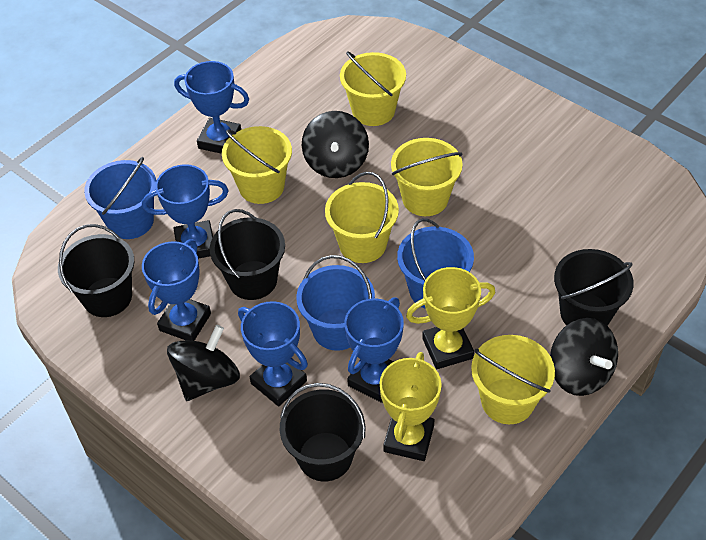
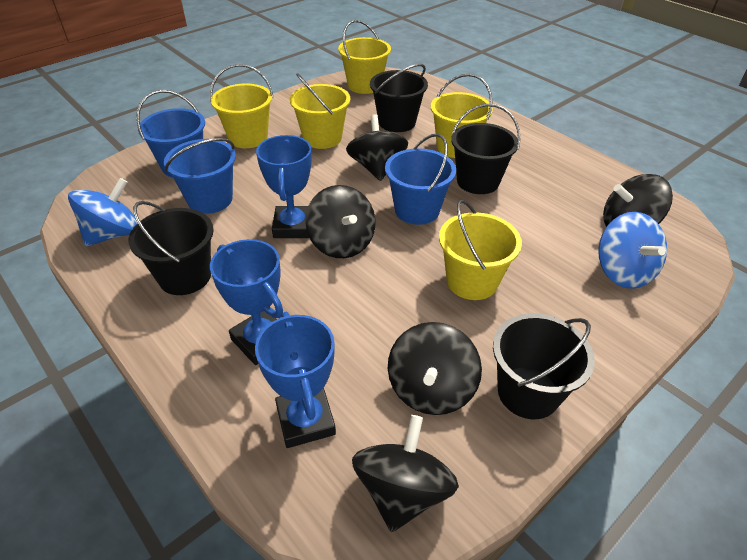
black spinning top: [167,325,240,401] [302,111,369,178] [550,318,618,396] = 3 -> [306,185,376,258] [346,114,408,181] [352,415,459,532] [388,322,482,415] [603,174,673,227] = 5
blue spinning top: none = 0 -> [68,178,137,246] [598,212,667,289] = 2
blue trophy: [142,164,228,259] [142,239,211,341] [174,61,249,154] [238,301,308,406] [344,297,404,403] = 5 -> [210,239,283,365] [255,312,336,448] [256,135,312,238] = 3
yellow trophy: [380,352,442,461] [406,267,495,369] = 2 -> none = 0

